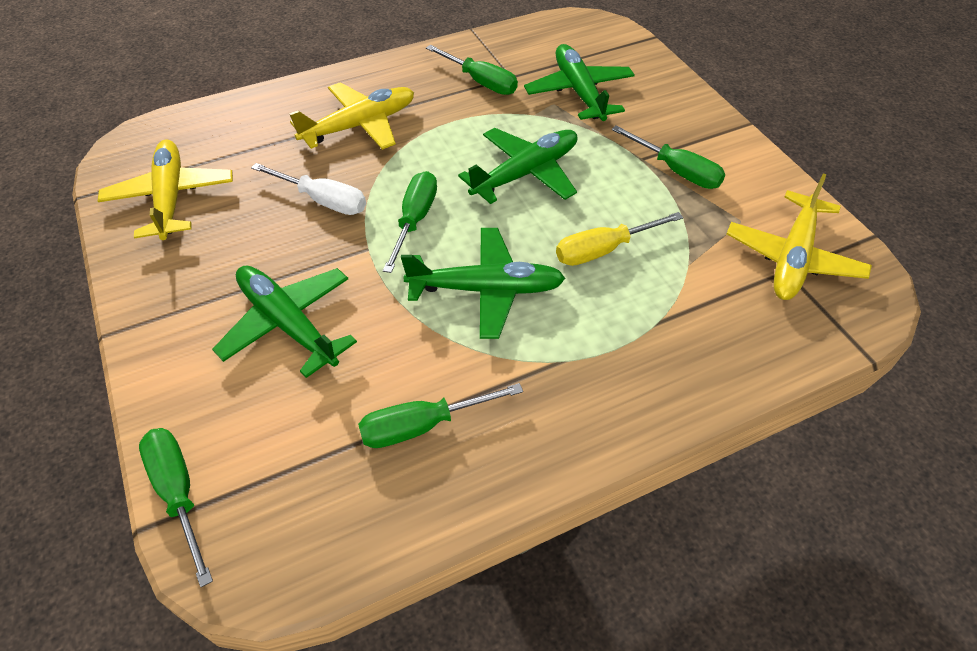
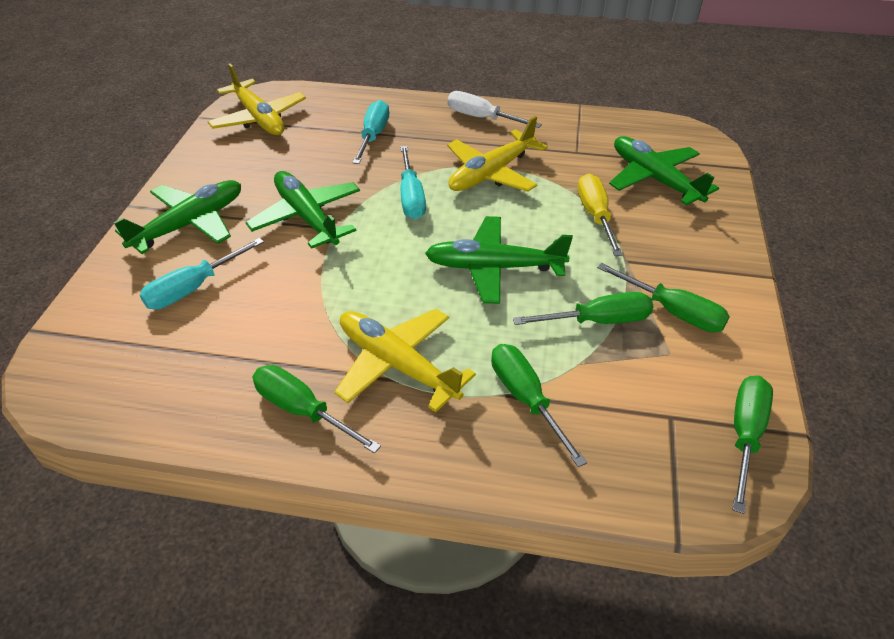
turquoise screwdriver: none = 0 -> [140,238,264,309] [352,100,389,164] [400,146,426,219] = 3

